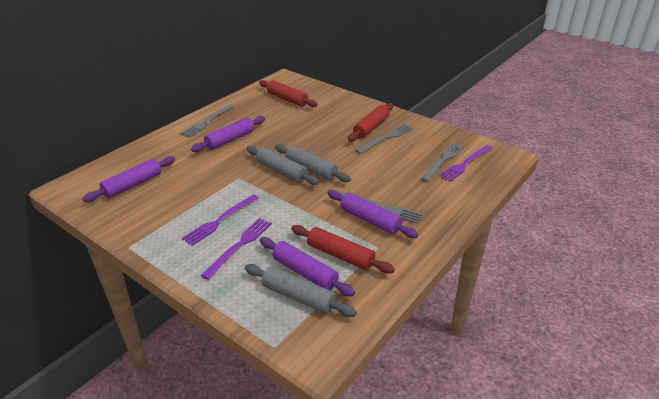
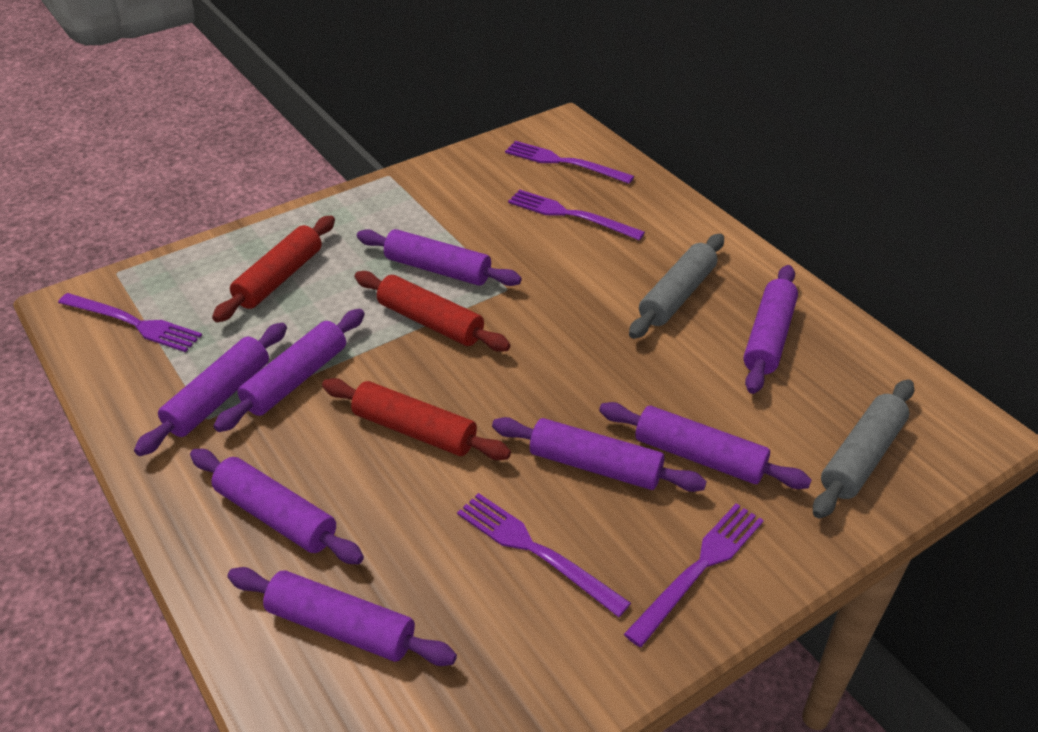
grey fork: [180,104,235,137] [339,192,422,224] [355,124,414,153] [421,142,464,182] = 4 -> none = 0
grey rolling pin: [245,264,357,317] [247,146,319,185] [275,144,351,182] = 3 -> [629,234,724,339] [813,379,914,518] = 2
purple fork: [182,194,259,246] [201,218,272,280] [439,145,493,182] = 3 -> [58,293,202,352] [457,493,631,617] [505,141,634,184] [508,189,645,240] [624,503,764,647] = 5
purple rolling pin: [83,156,175,202] [191,116,265,152] [260,237,355,296] [327,190,418,238] = 4 -> [134,323,287,456] [190,449,364,564] [214,309,365,432] [228,567,457,666] [357,229,522,286] [492,417,707,492] [599,402,812,489] [743,265,798,394] = 8

